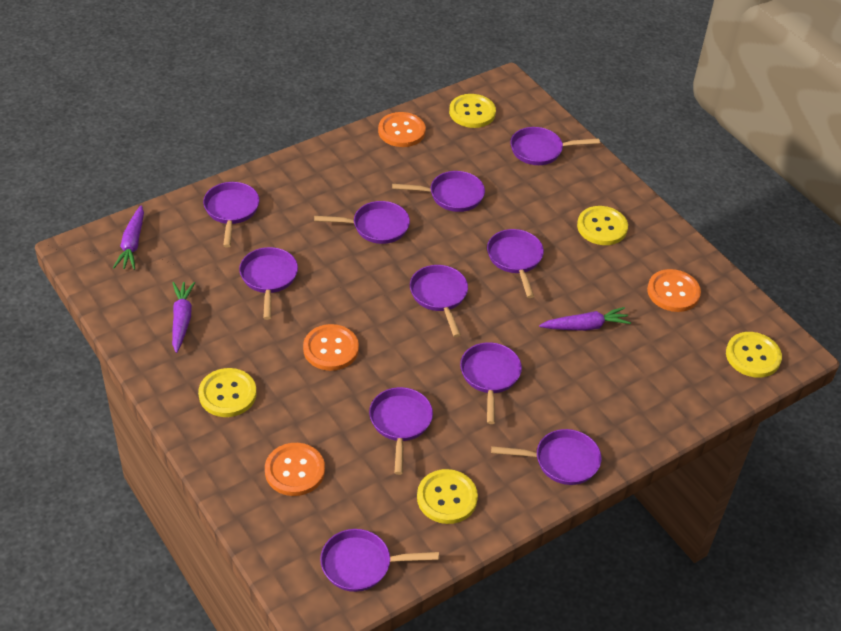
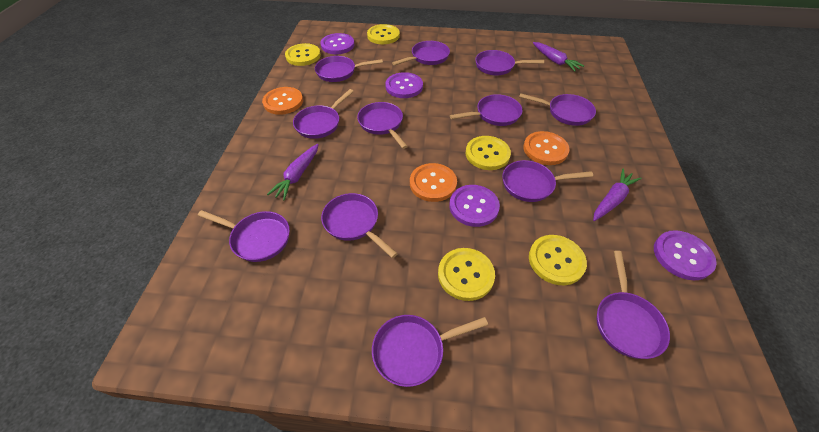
orange button: [265,443,325,496] [303,324,359,371] [378,112,426,147] [647,269,701,312] = 4 -> [262,87,303,115] [410,163,457,202] [523,131,570,165] = 3
purple button: none = 0 -> [320,33,355,54] [385,72,423,98] [449,185,500,227] [654,230,717,280] = 4
purple pan: [203,182,259,247] [239,247,298,320] [314,201,410,244] [320,529,439,592] [369,387,433,475] [392,171,485,212] [410,265,468,337] [460,342,522,424] [487,229,544,298] [491,429,601,485] [510,127,600,165] = 11 -> [198,210,290,262] [293,89,354,139] [315,56,383,82] [321,193,398,258] [357,102,408,149] [372,315,488,387] [392,41,450,66] [450,94,523,126] [475,50,544,75] [502,160,593,202] [519,93,596,126] [596,251,670,359] = 12

